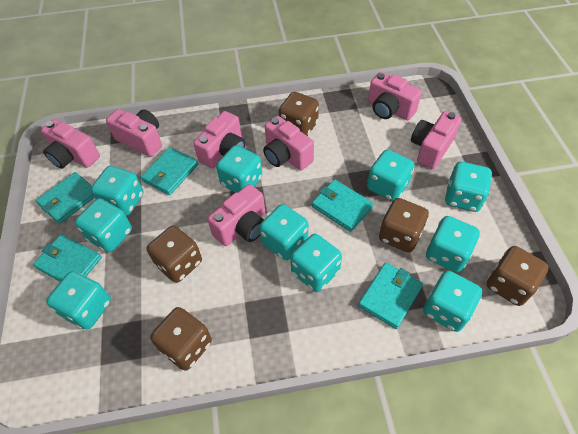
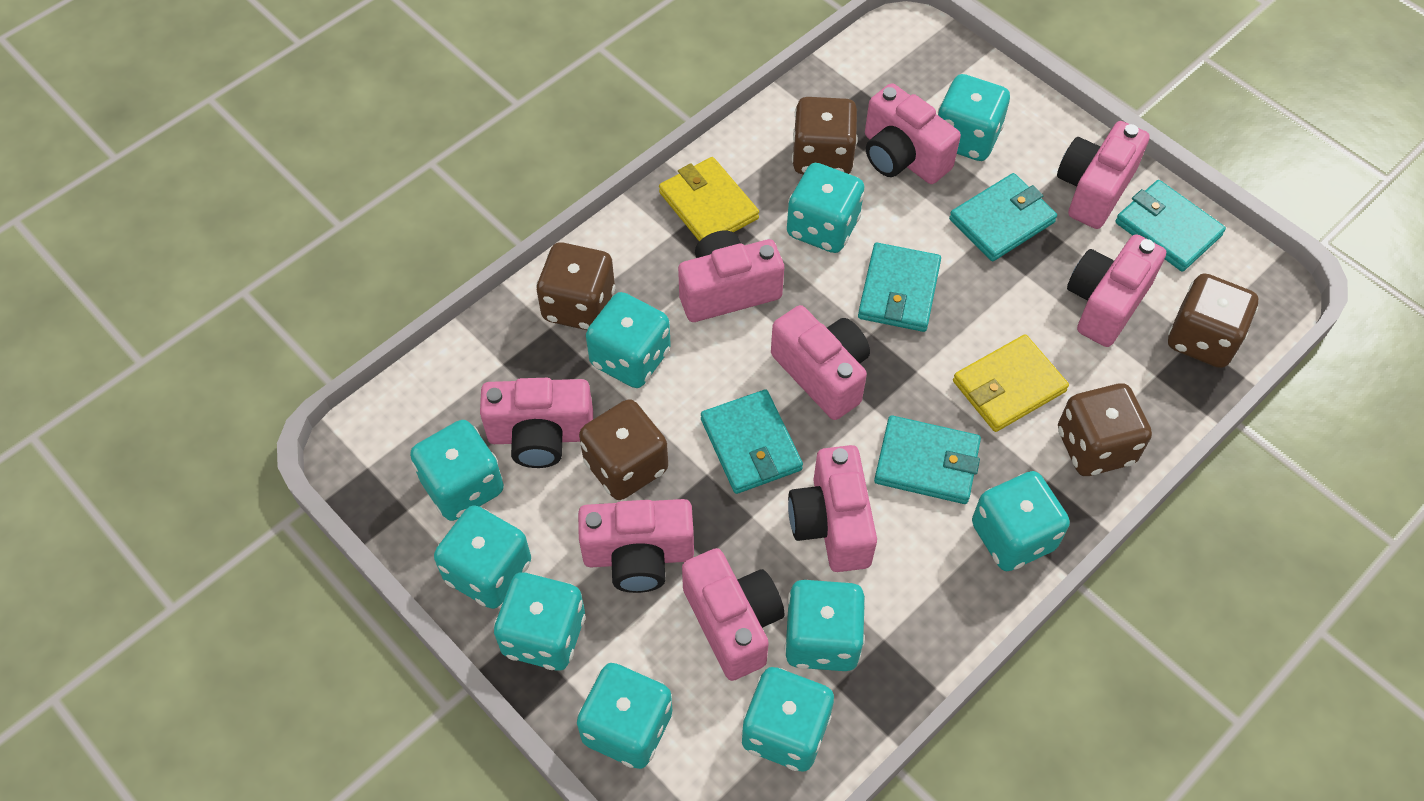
pink camera: [41,119,100,169] [106,109,162,157] [193,111,245,168] [207,184,265,246] [263,116,314,170] [368,72,422,120] [411,111,462,169] = 7 -> [480,378,593,468] [578,499,694,593] [678,231,784,322] [682,548,784,681] [771,305,870,420] [788,445,877,572] [865,83,961,184] [1057,121,1150,229] [1067,234,1166,347] = 9
yellow wallet: none = 0 -> [659,157,759,241] [953,334,1069,432] = 2

